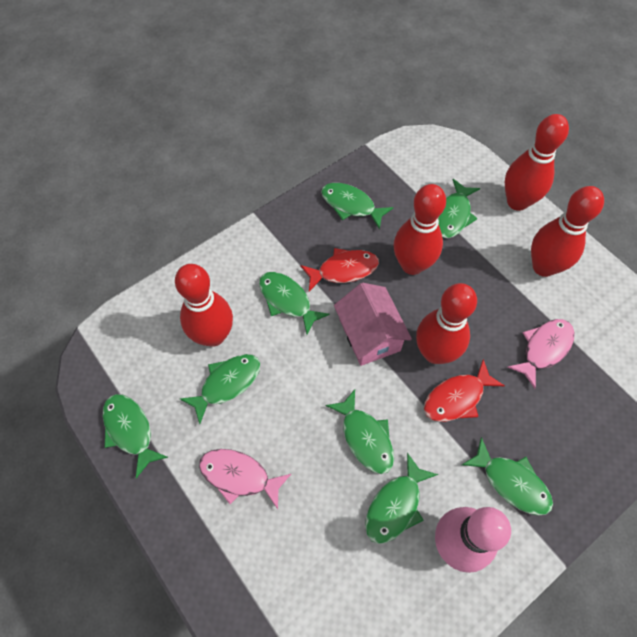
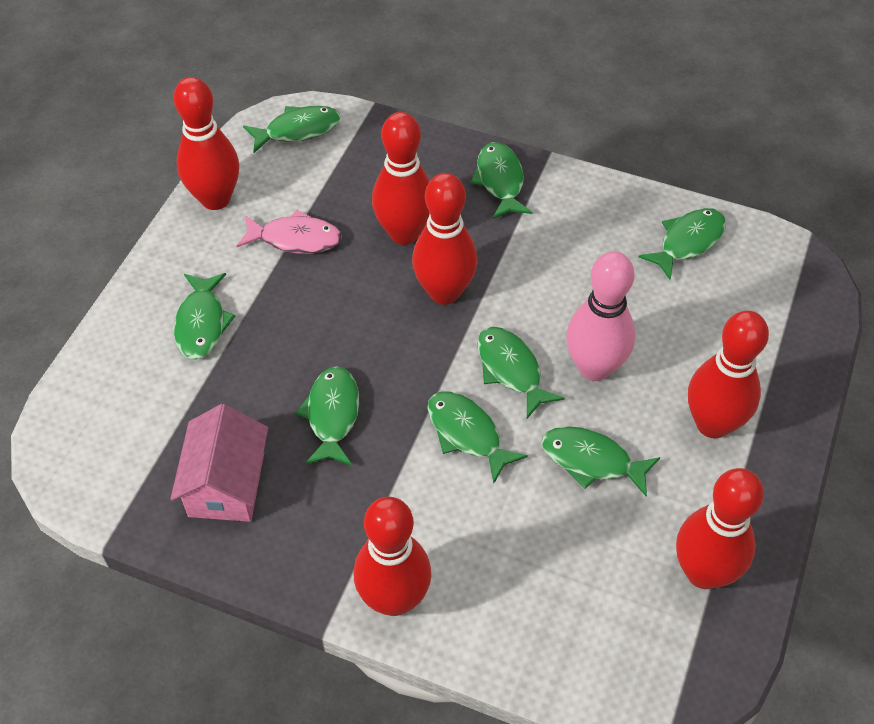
pink fish: [199,449,291,509] [507,319,575,389] = 2 -> [236,210,342,254] = 1
red bowling pin: [175,264,233,347] [394,184,446,275] [416,283,477,364] [505,114,569,211] [531,186,604,277] = 5 -> [174,77,239,210] [354,497,431,616] [372,112,430,245] [412,173,477,305] [676,468,764,589] [688,311,769,438] = 6
red fish: [300,248,379,291] [424,359,505,422] = 2 -> none = 0

